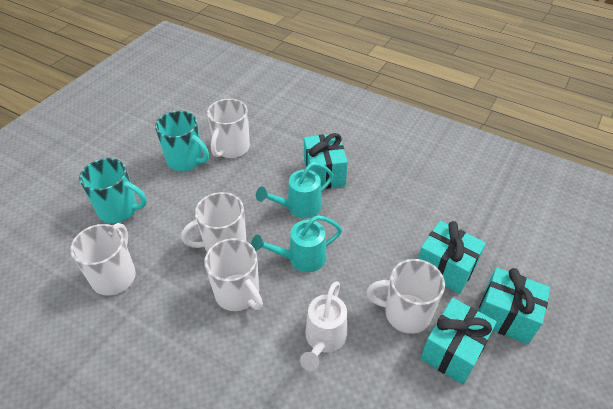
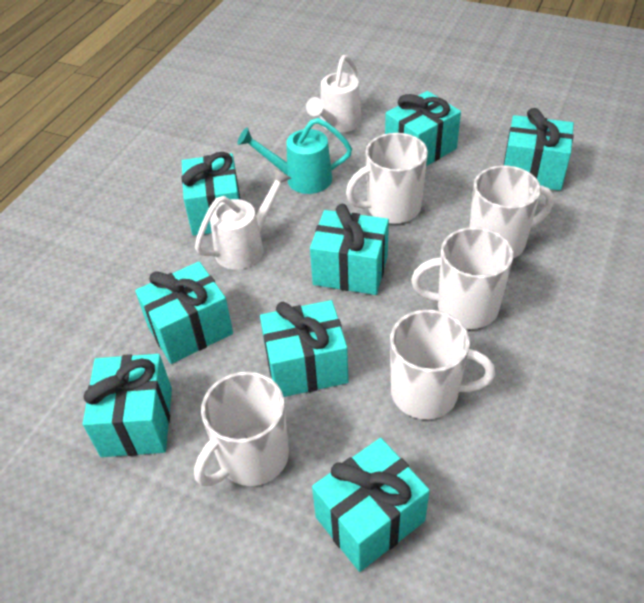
turquoise gift: [304,133,348,189] [418,221,486,294] [420,298,497,385] [479,267,550,344] = 4 -> [83,354,172,457] [135,262,233,364] [182,152,241,236] [260,300,348,397] [310,204,389,295] [312,438,430,572] [385,91,461,166] [504,108,574,191] = 8
turquoise mug: [79,158,147,223] [155,111,209,171] = 2 -> none = 0
turquoise watering can: [251,215,342,272] [256,162,334,218] = 2 -> [237,118,352,194] = 1
white watering can: [300,281,347,371] = 1 -> [195,168,292,270] [306,55,362,133] = 2

